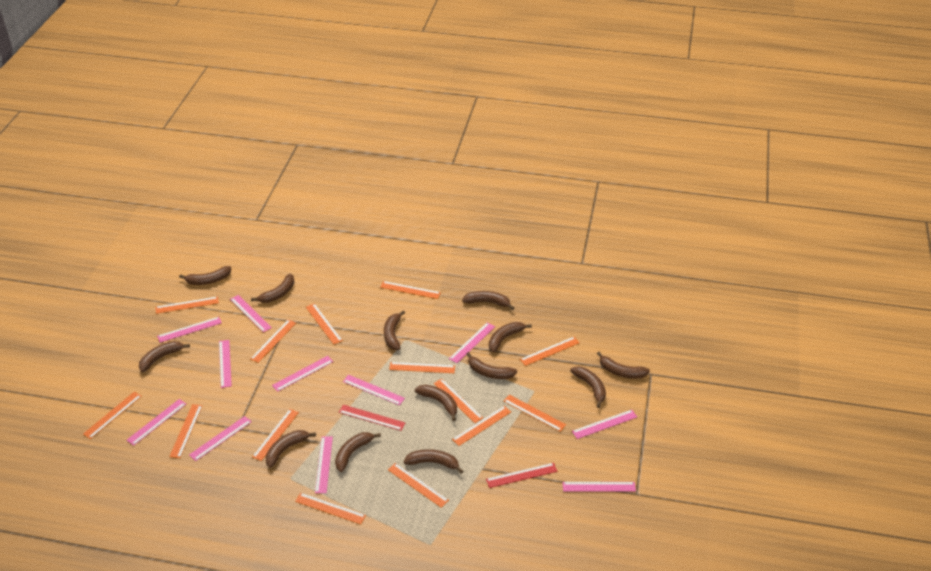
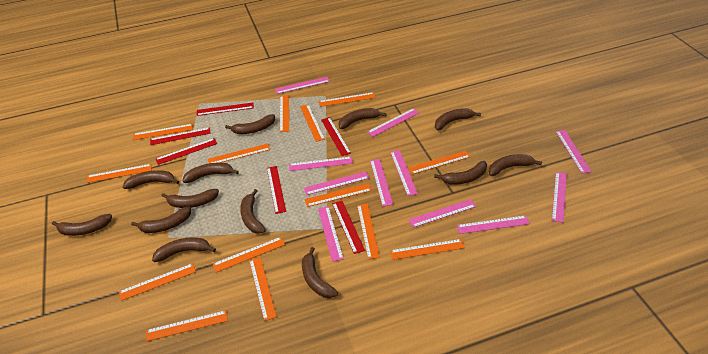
red ruler: [339,405,405,431] [486,463,557,488] = 2 -> [150,127,211,145] [156,138,217,165] [197,103,254,116] [267,166,286,214] [321,117,351,156] [332,201,365,254] = 6

